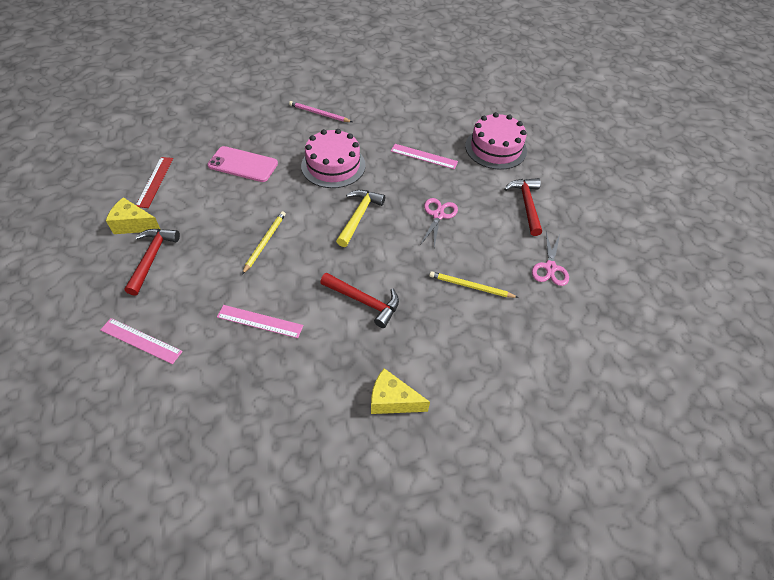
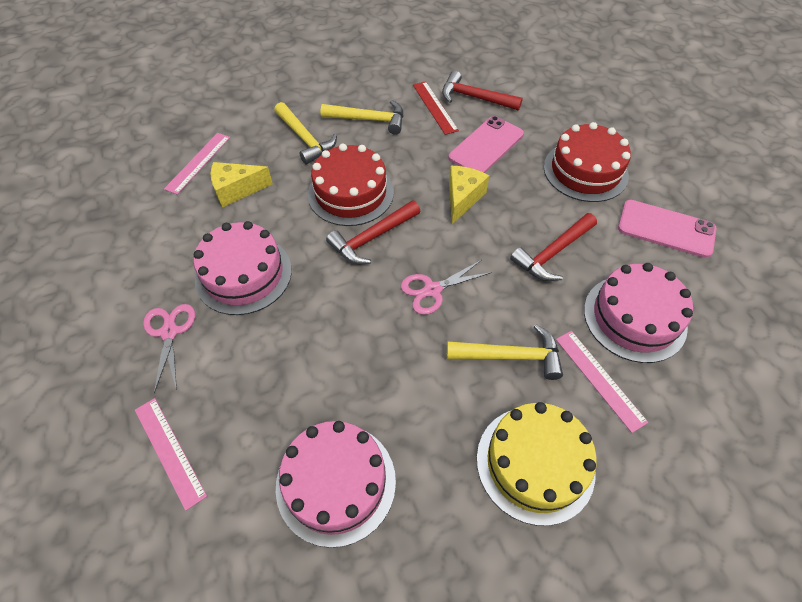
pink cake: [301,129,366,188] [465,112,527,170] = 2 -> [193,221,292,315] [276,421,396,548] [584,263,693,363] = 3
pink pencil: [289,101,352,122] = 1 -> none = 0
pink phone: [208,146,278,182] = 1 -> [448,116,524,173] [618,200,716,258] = 2
red cake: none = 0 -> [308,144,394,226] [544,122,631,202] = 2
yellow cake: none = 0 -> [477,402,597,526] = 1
yellow hammer: [336,190,385,247] = 1 -> [274,102,337,164] [321,100,404,135] [447,324,563,380] = 3
yellow pencil: [242,211,286,274] [429,271,519,298] = 2 -> none = 0

